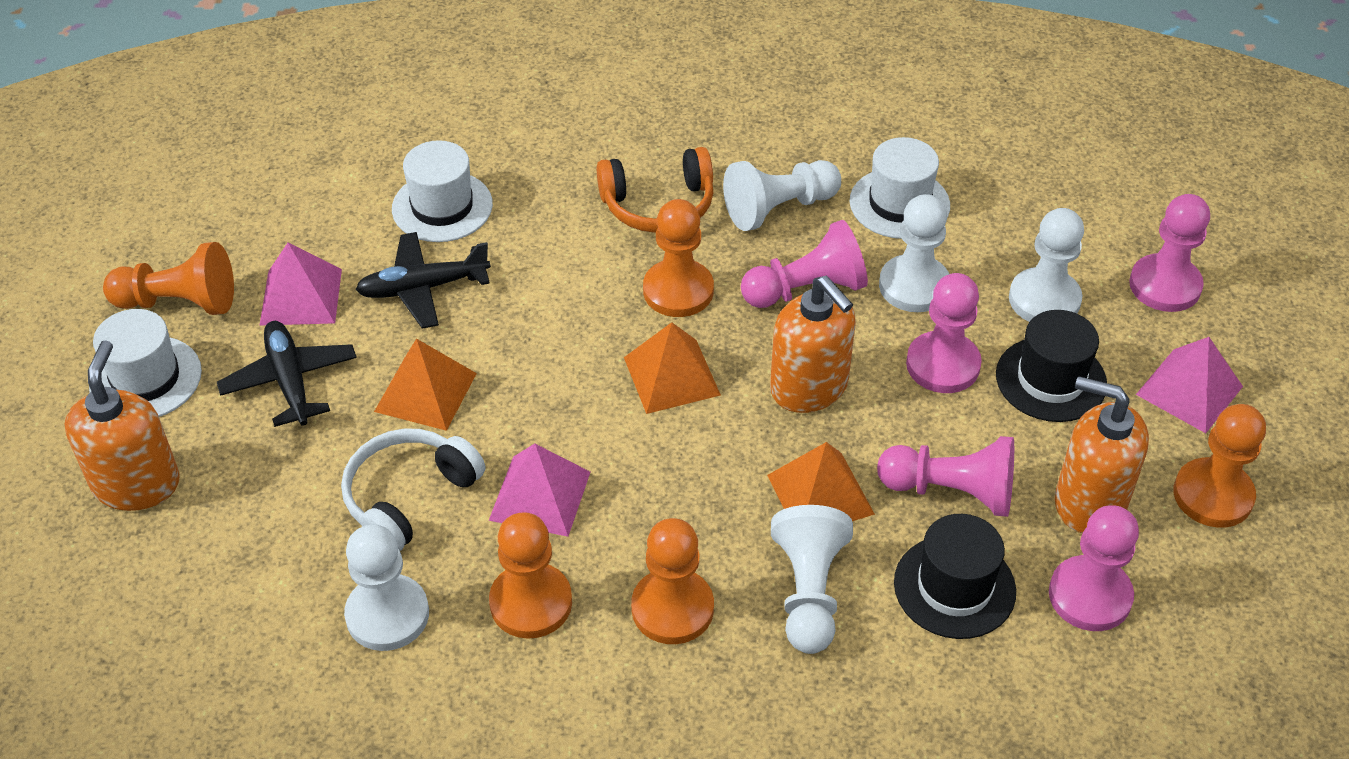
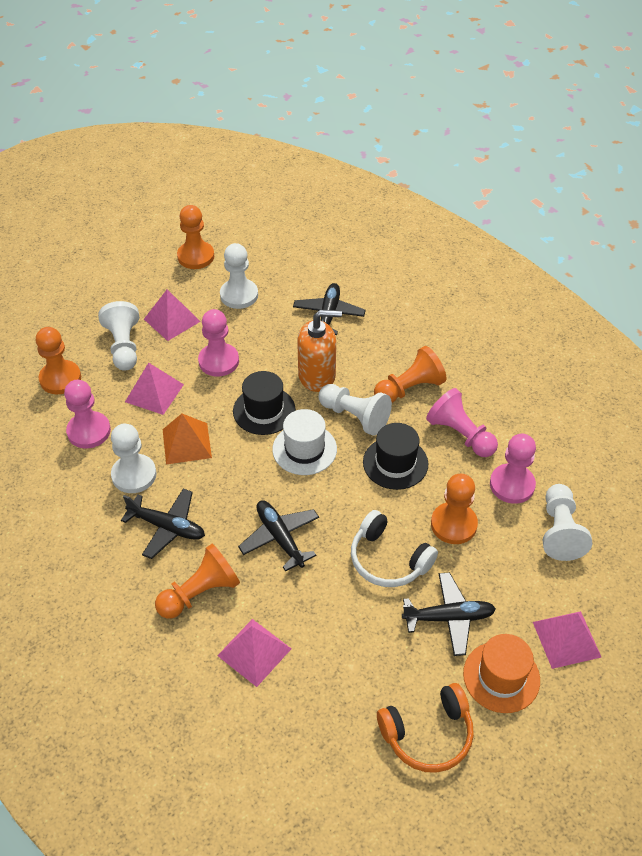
black plane: [217,321,357,427] [355,232,491,329] = 2 -> [121,488,205,559] [238,500,319,571] [293,283,366,335] [402,572,496,656] = 4
orange hat: none = 0 -> [463,634,540,713] = 1
orange pyramid: [374,339,477,431] [624,322,721,414] [767,442,875,521] = 3 -> [163,414,212,465] = 1
orange soap dispenser: [65,340,180,511] [770,276,856,413] [1055,376,1149,533] = 3 -> [297,310,342,392] = 1
pink pawn: [741,220,868,308] [877,436,1014,517] [906,273,982,393] [1049,506,1139,631] [1129,194,1210,312] = 5 -> [64,380,111,448] [198,309,239,376] [426,388,498,457] [490,434,536,504] = 4
pink pyramid: [259,243,342,326] [489,444,590,537] [1136,337,1243,433] = 3 -> [125,362,184,415] [144,290,201,341] [217,619,291,687] [533,611,601,669] = 4
white hat: [89,309,202,417] [392,140,493,242] [850,137,950,239] = 3 -> [272,409,337,475] = 1

